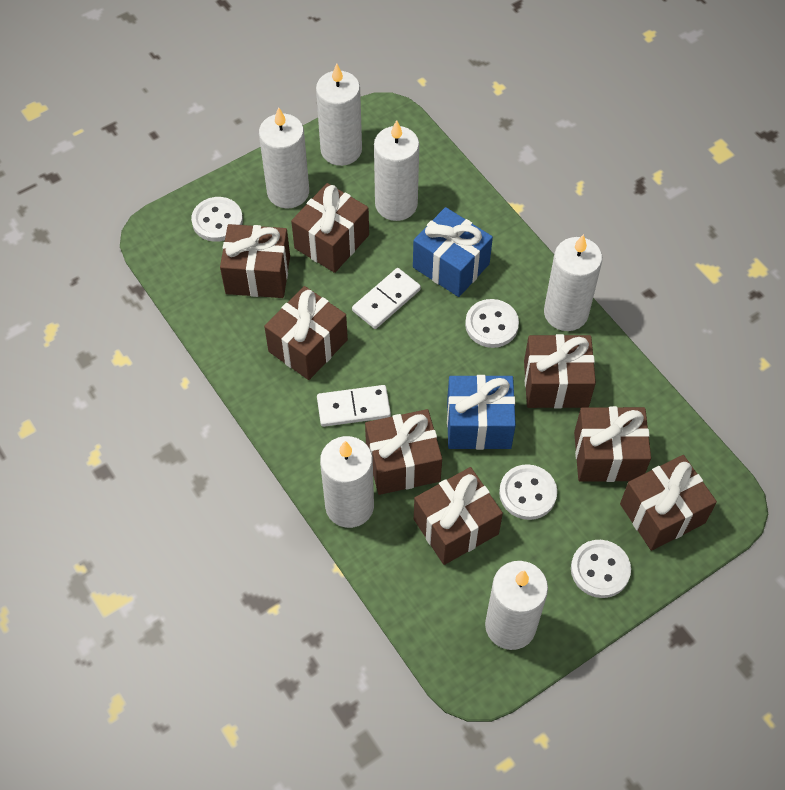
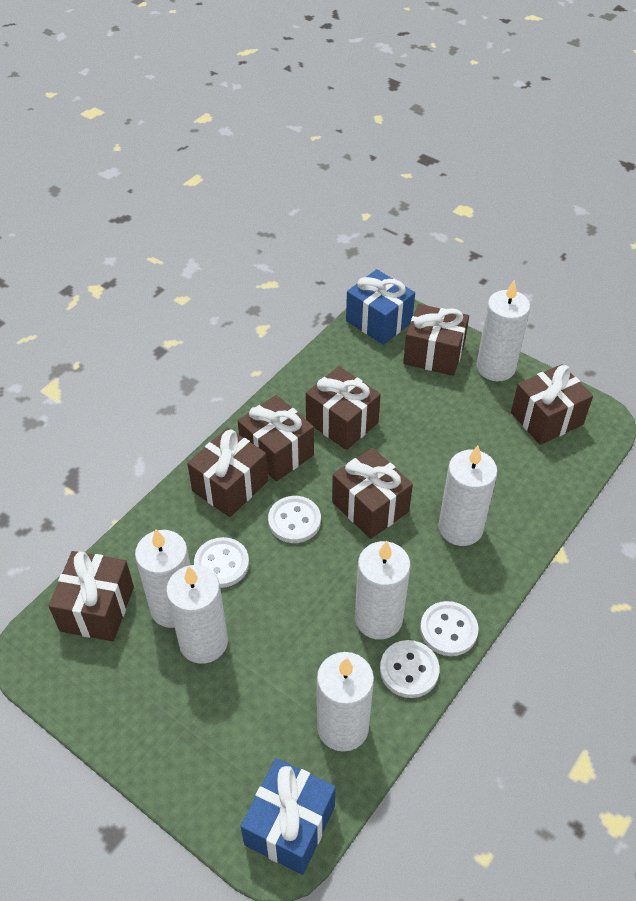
brown gift: [220,224,290,298] [264,286,348,380] [291,183,369,273] [365,409,442,495] [414,467,503,565] [524,334,596,408] [574,406,651,482] [620,455,717,551] = 8 -> [49,551,134,641] [187,428,268,517] [238,395,314,481] [306,366,381,450] [332,448,413,539] [403,304,469,376] [511,364,593,445] = 7
white domino: [317,385,391,427] [352,268,421,329] = 2 -> none = 0

